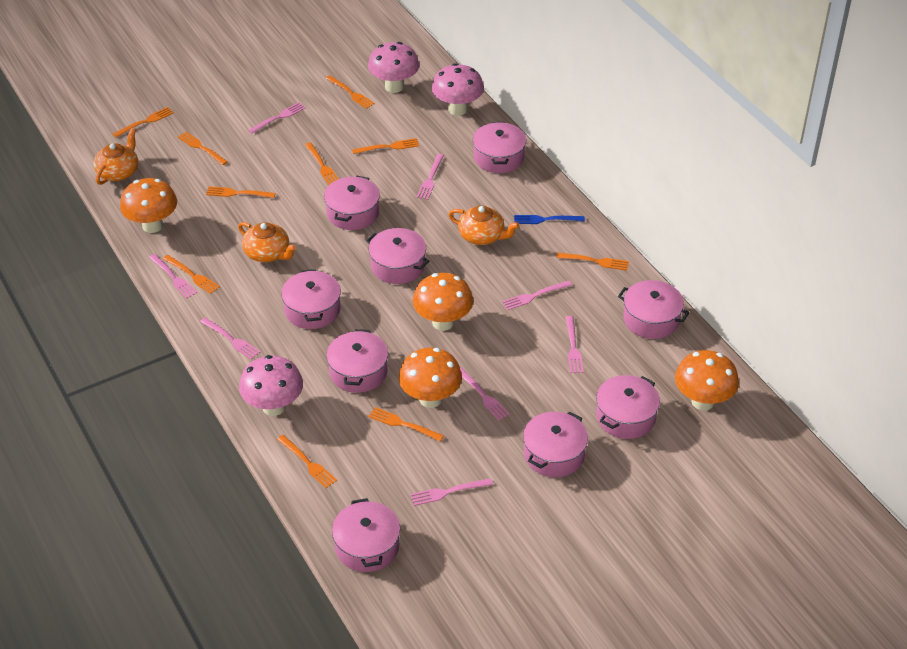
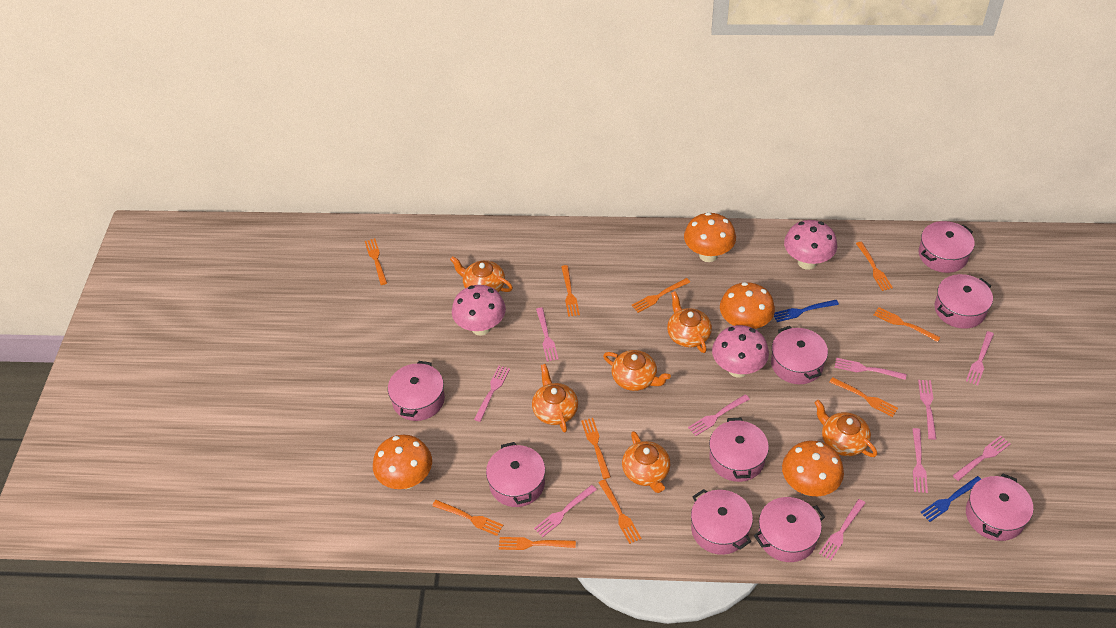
blue fork: [514,215,585,224] = 1 -> [774,300,839,322] [920,476,981,522] = 2
orange teapot: [93,128,138,185] [238,222,297,262] [448,206,520,245] = 3 -> [450,256,513,292] [532,364,578,433] [603,350,671,391] [622,431,670,493] [667,291,712,353] [814,400,877,457] = 6
pink fork: [149,254,197,298] [200,317,261,359] [248,102,306,134] [410,478,493,506] [417,154,444,200] [460,367,510,420] [502,281,572,310] [565,316,584,373] = 8 -> [474,366,510,422] [534,485,597,537] [536,307,558,362] [688,394,750,436] [819,499,865,561] [834,358,907,380] [912,428,928,493] [918,380,936,440] [953,436,1010,481] [966,331,994,385] = 10

